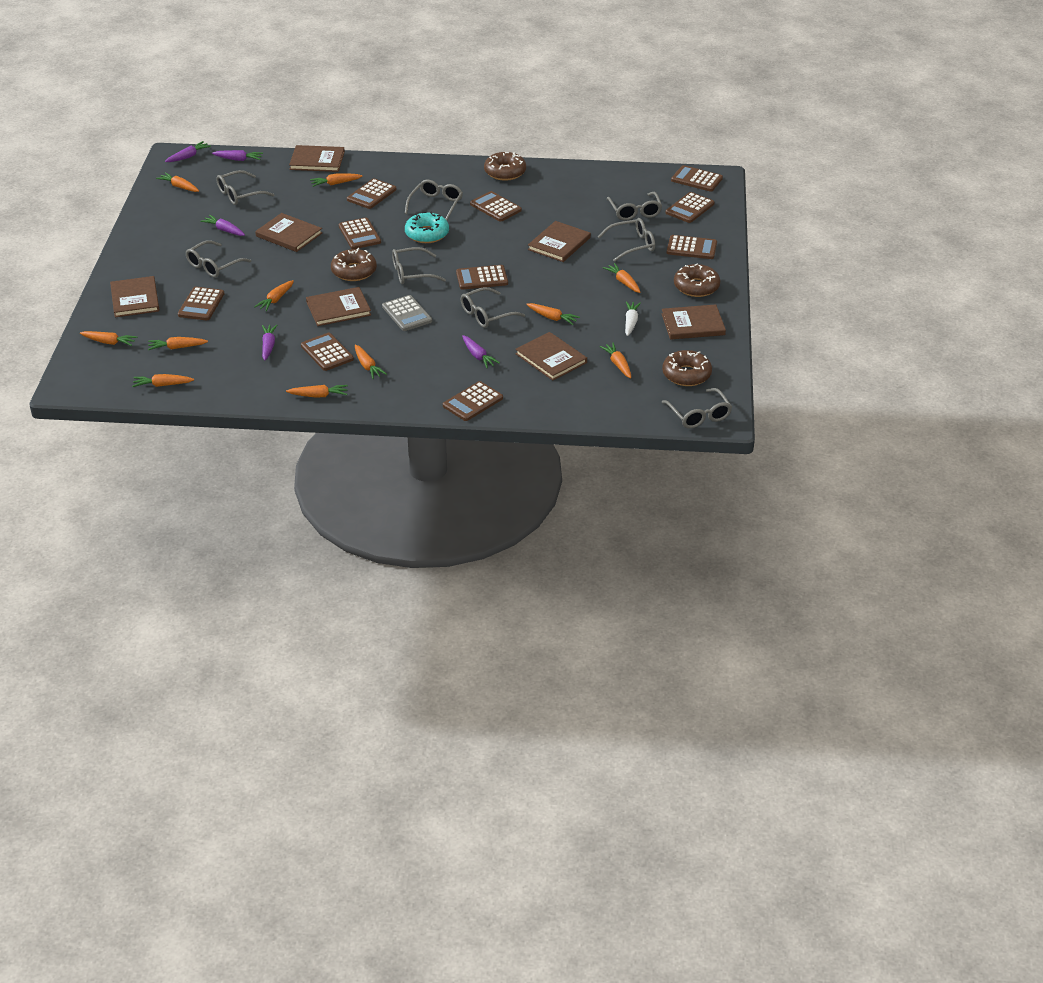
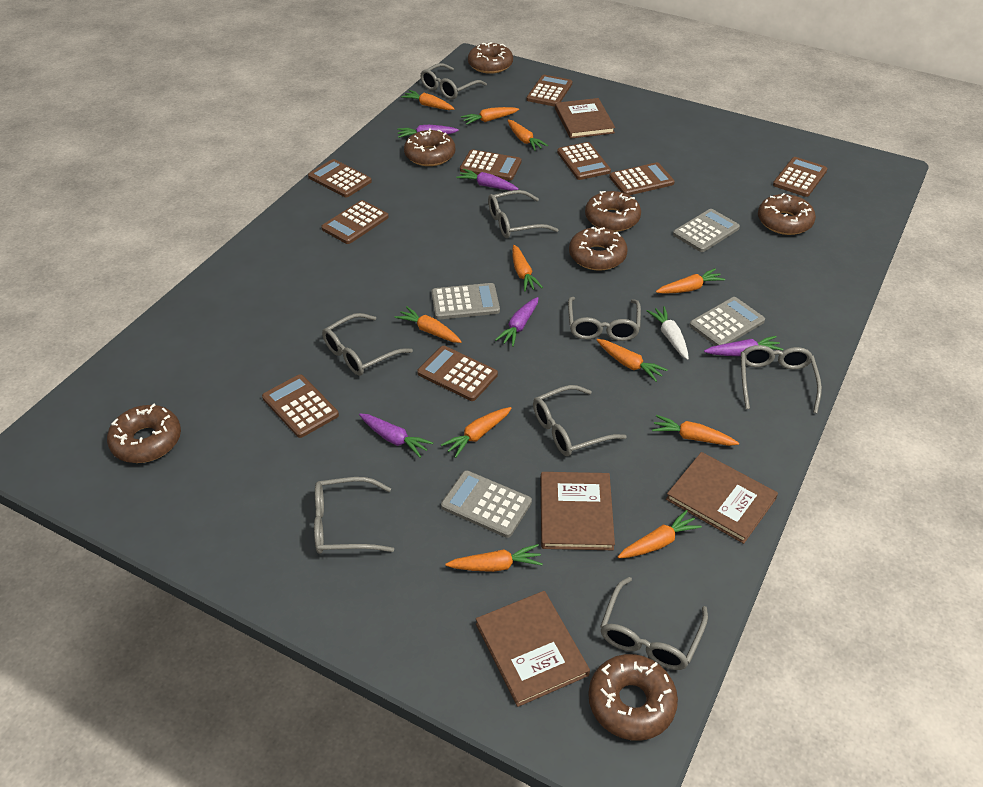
brown book: [110,276,159,317] [255,213,322,252] [289,145,345,172] [306,287,371,326] [516,332,587,381] [528,221,591,262] [661,304,726,340] = 7 -> [476,591,590,707] [541,472,615,550] [555,98,615,139] [666,452,778,544] = 4
brown calculator: [178,287,224,320] [301,333,354,371] [339,217,381,249] [347,178,396,209] [443,381,503,421] [456,265,508,289] [470,191,522,222] [666,192,714,223] [667,235,717,259] [671,165,723,192] = 10 -> [262,374,339,438] [308,159,372,198] [321,200,389,244] [417,346,498,401] [460,149,522,181] [527,75,572,107] [557,142,611,180] [609,162,675,195] [773,157,828,197] = 9
brown donut: [331,248,377,281] [484,152,526,181] [662,350,712,386] [674,263,720,297] = 4 -> [107,403,181,463] [404,128,455,166] [468,42,513,74] [569,227,628,271] [585,191,641,232] [588,654,678,741] [758,193,816,235] = 7
grey calculator: [382,295,432,331] = 1 -> [431,283,500,320] [441,470,532,538] [673,209,740,252] [689,297,765,346] = 4
turquoise donut: [405,212,449,243] = 1 -> none = 0

